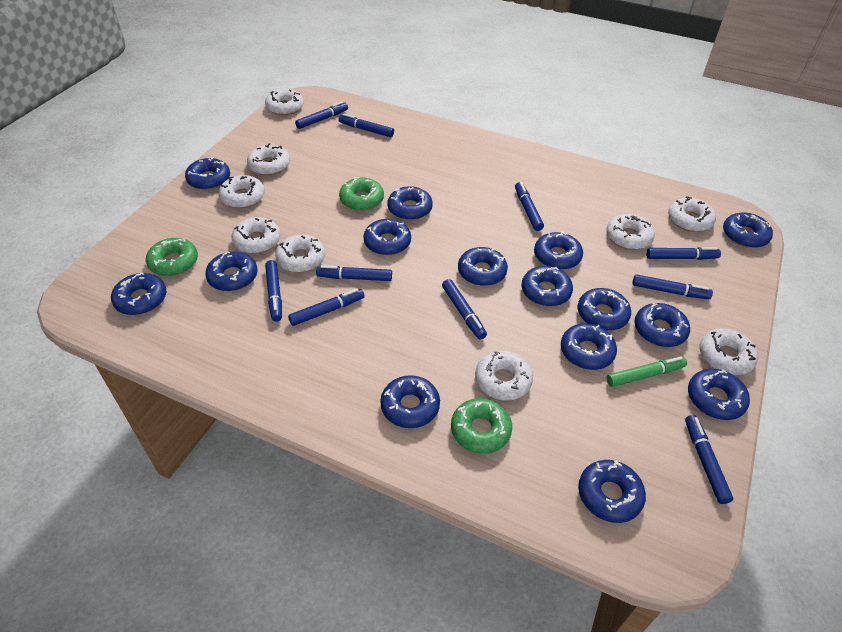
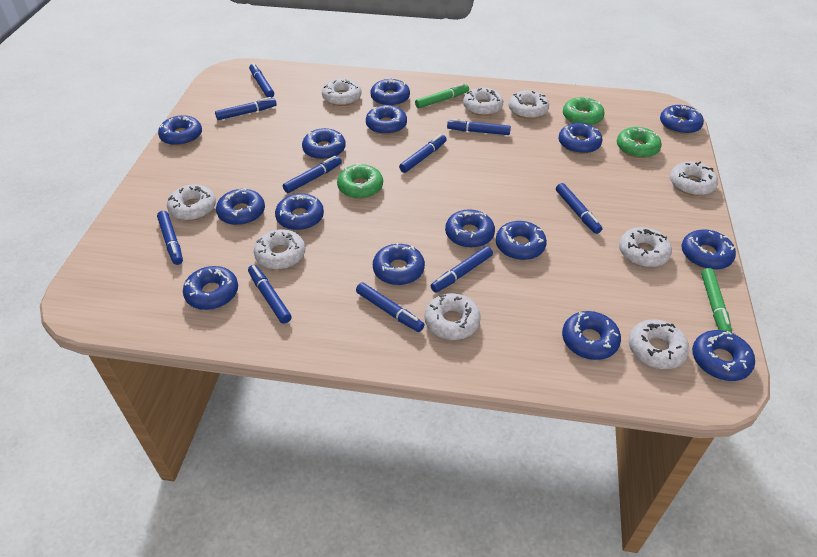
green marker: [607,356,687,387] = 1 -> [415,83,469,108] [701,268,732,333] = 2

